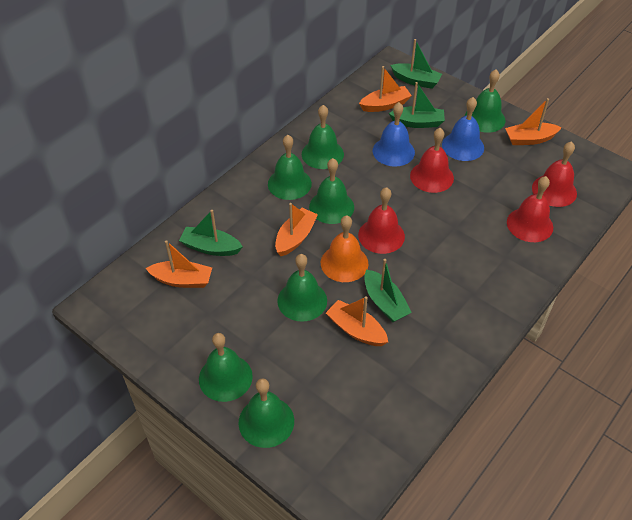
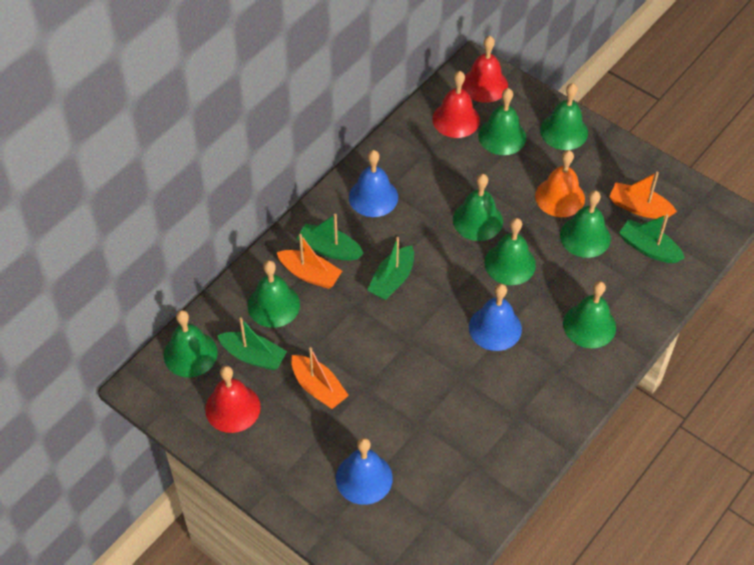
blue bell: [373,102,415,167] [442,97,484,161] = 2 -> [336,438,393,505] [349,150,398,217] [469,284,522,351] = 3
green bell: [199,333,253,402] [239,378,294,448] [268,135,312,200] [277,254,327,322] [302,105,344,169] [309,158,354,224] [465,70,506,133] = 7 -> [164,310,218,377] [248,260,300,328] [453,174,503,241] [478,88,526,155] [484,218,536,285] [540,83,588,150] [560,190,611,258] [563,281,616,348] = 8
orange boat: [146,240,212,288] [275,203,318,256] [326,296,388,346] [359,66,412,112] [505,98,562,145] = 5 -> [277,234,342,289] [291,347,349,409] [609,172,677,219] = 3
red bell: [358,187,405,254] [410,128,454,193] [507,176,553,242] [532,141,577,207] = 4 -> [205,366,261,433] [432,71,480,138] [462,36,508,103] = 3

